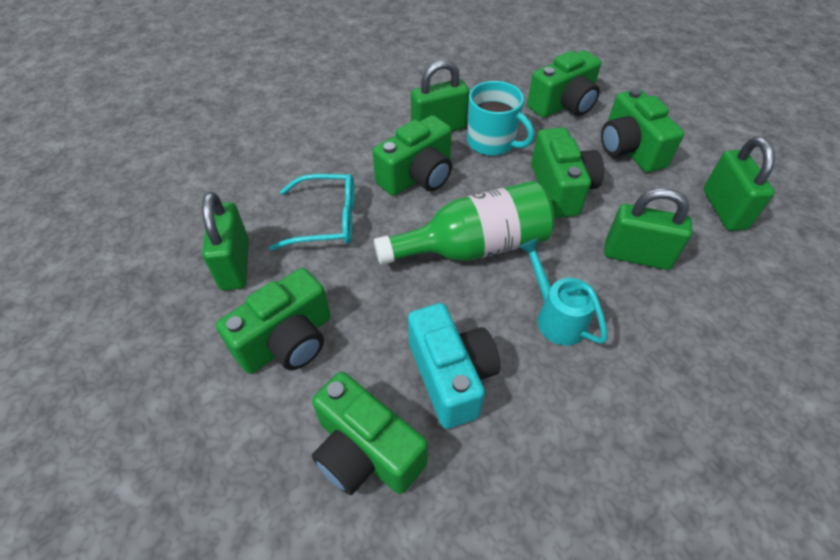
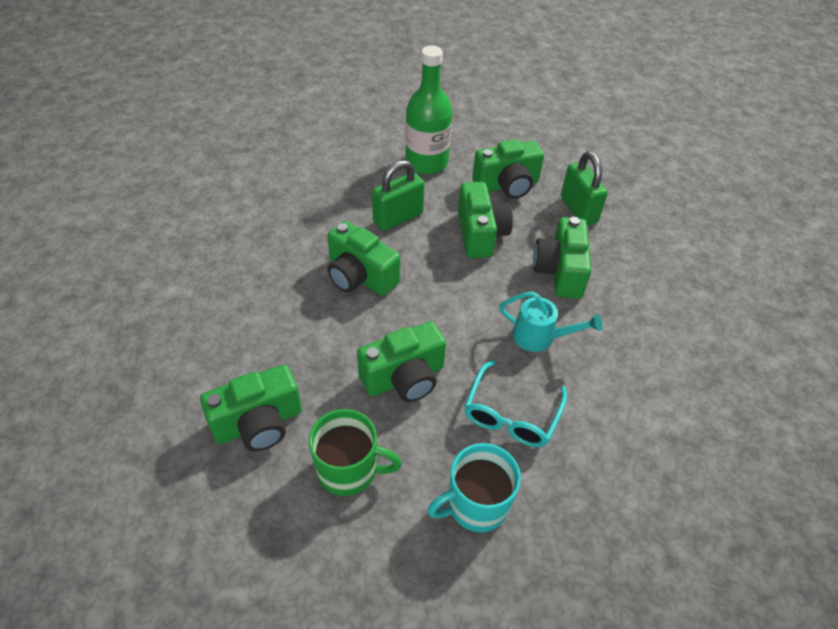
green mug: none = 0 -> [309,409,402,496] = 1
green padlock: [202,192,249,291] [411,60,469,131] [604,188,692,270] [703,137,775,231] = 4 -> [372,160,425,231] [561,151,608,226] = 2
turquoise camera: [408,303,500,429] = 1 -> none = 0

